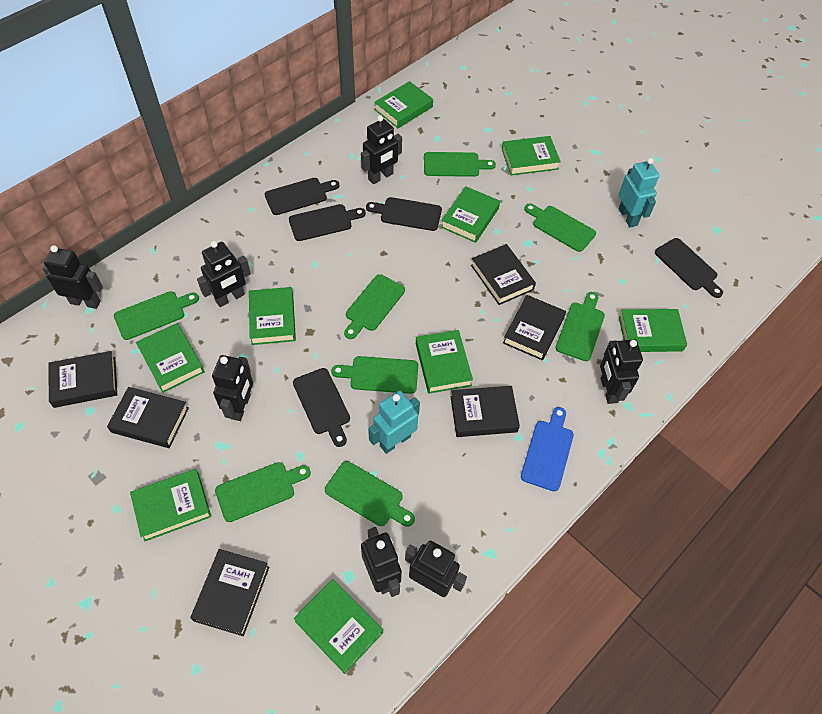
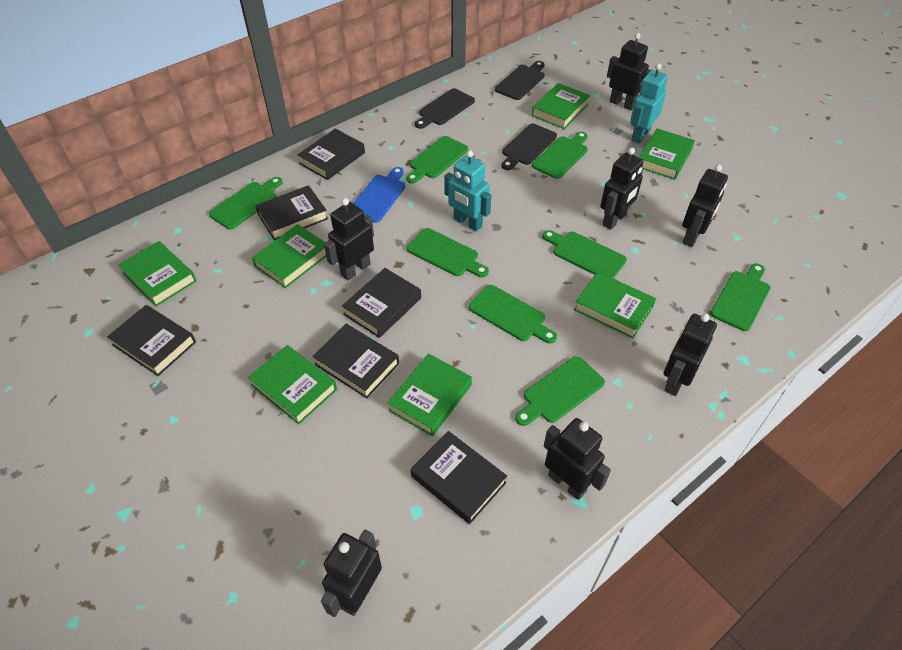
black cutting board: [265,178,339,215] [289,204,366,241] [293,368,350,447] [366,197,442,231] [655,238,723,298] = 5 -> [415,88,475,129] [495,61,545,100] [502,124,557,170] = 3
green book: [130,469,211,541] [136,323,204,393] [249,287,296,345] [293,579,383,674] [374,81,433,128] [416,330,473,394] [441,186,500,243] [502,136,561,175] [619,309,687,352] = 9 -> [118,241,197,306] [248,345,337,425] [252,224,326,288] [388,353,472,436] [532,83,590,129] [574,272,656,338] [639,129,695,180] = 7

